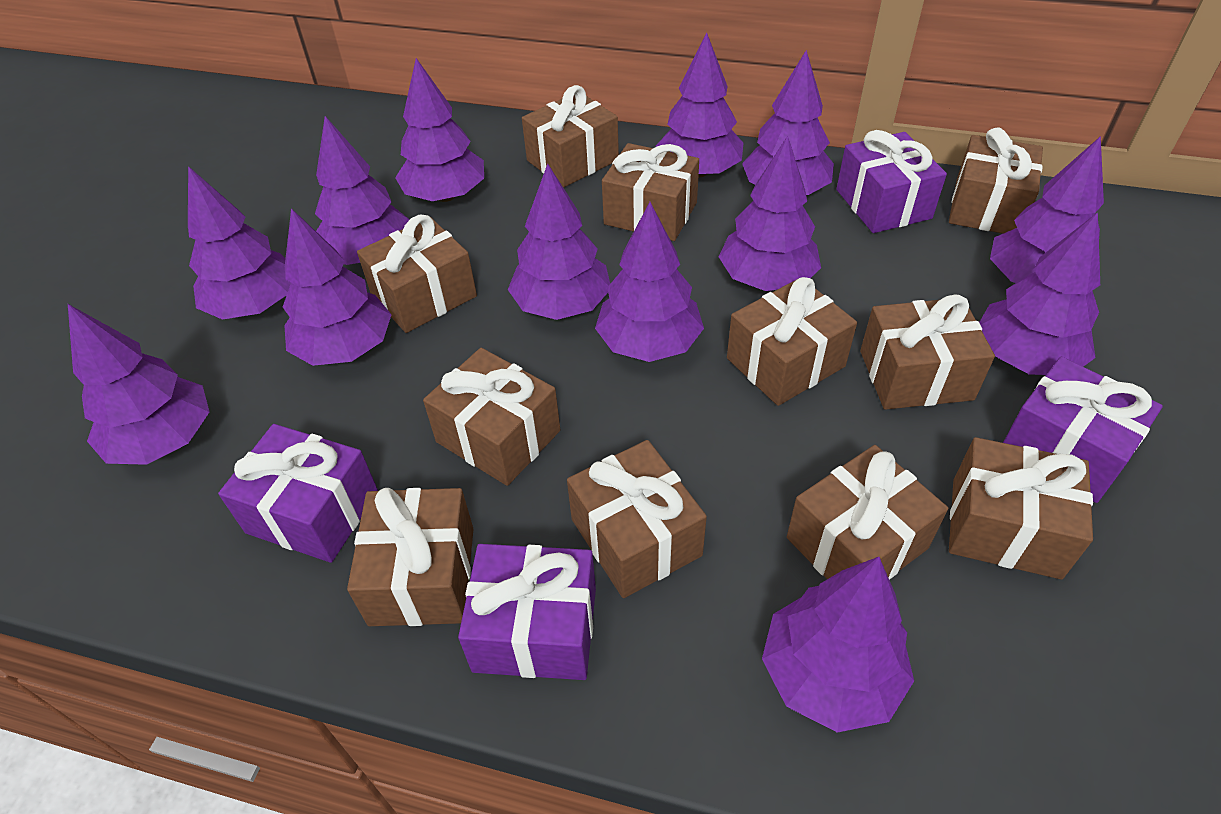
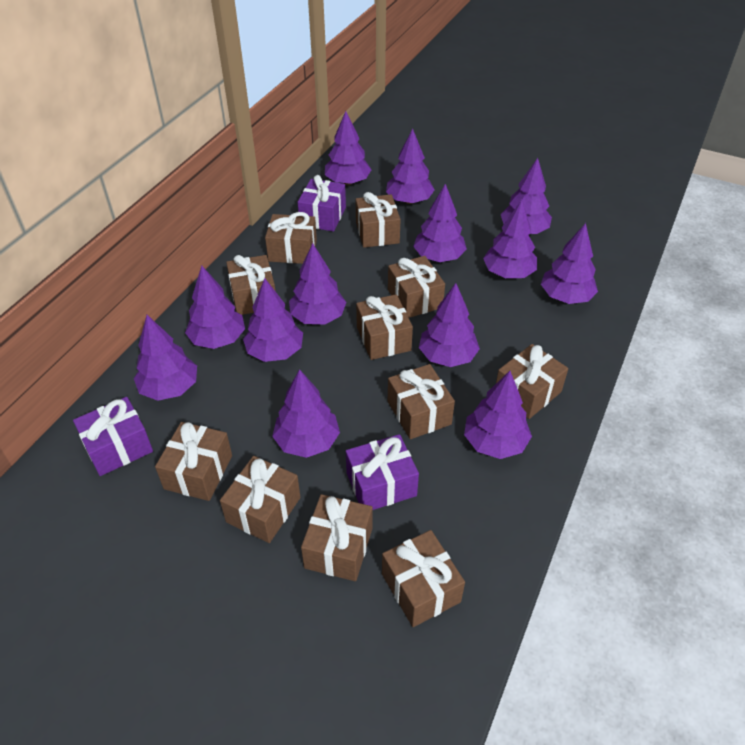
purple gift: [218,424,378,563] [458,544,596,680] [836,130,947,233] [1003,357,1163,503] = 4 -> [73,397,153,476] [298,175,346,232] [346,434,419,510] = 3

